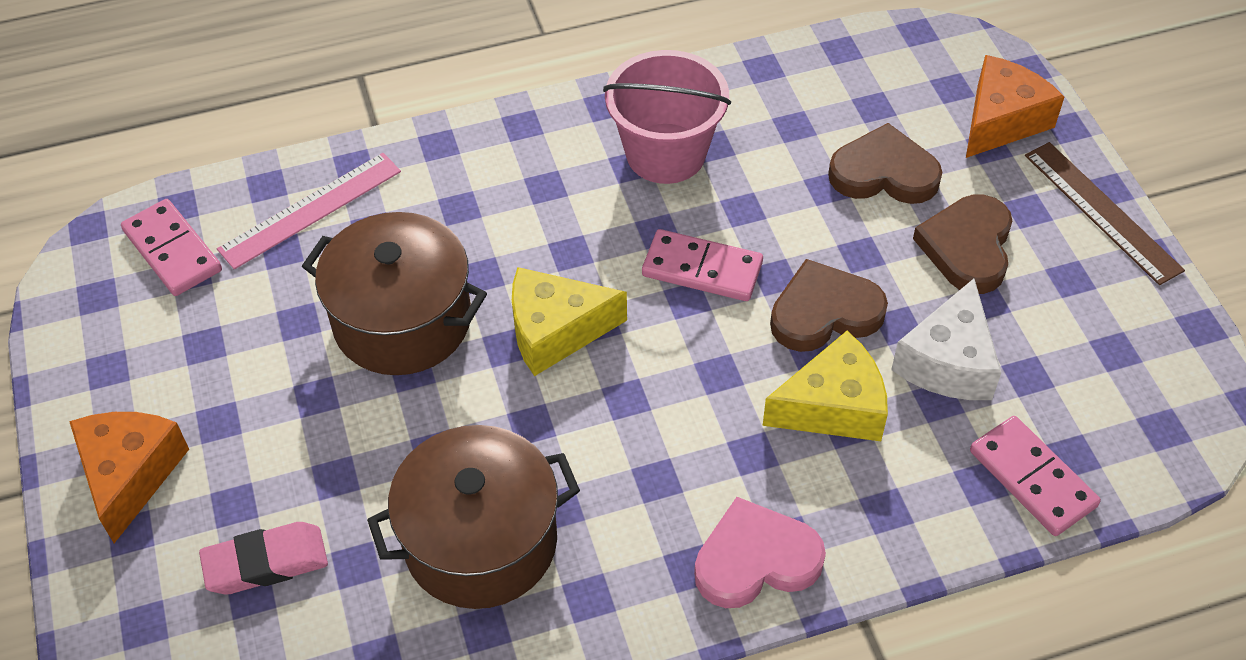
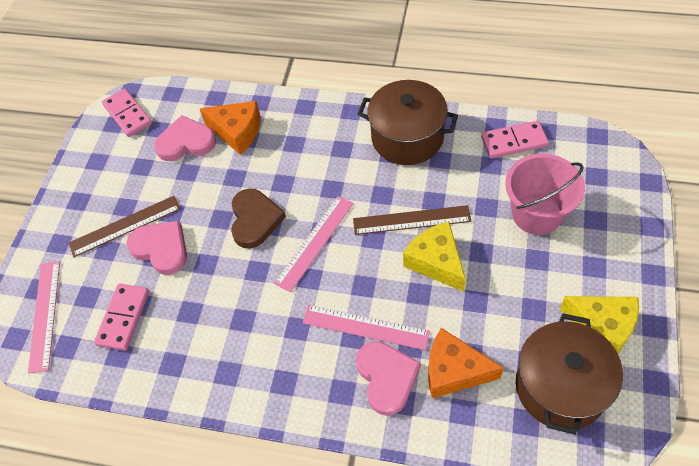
brown heart: [770,259,888,352] [828,123,942,204] [913,195,1012,294] = 3 -> [231,188,286,249] = 1
brown ruler: [1025,142,1185,285] = 1 -> [68,196,181,257] [353,205,471,235] = 2
pink eraser: [199,522,328,594] = 1 -> none = 0
pink heart: [694,497,826,608] = 1 -> [126,221,187,275] [154,115,216,161] [356,341,421,416] = 3
pink ruler: [217,153,401,270] = 1 -> [28,261,60,374] [274,196,354,292] [303,305,430,350] = 3
white cheese: [891,279,1002,400] = 1 -> none = 0

